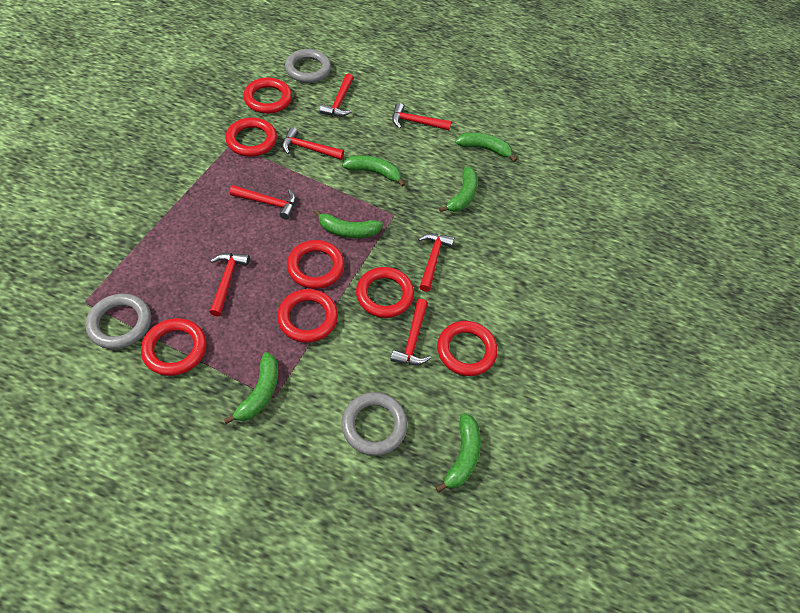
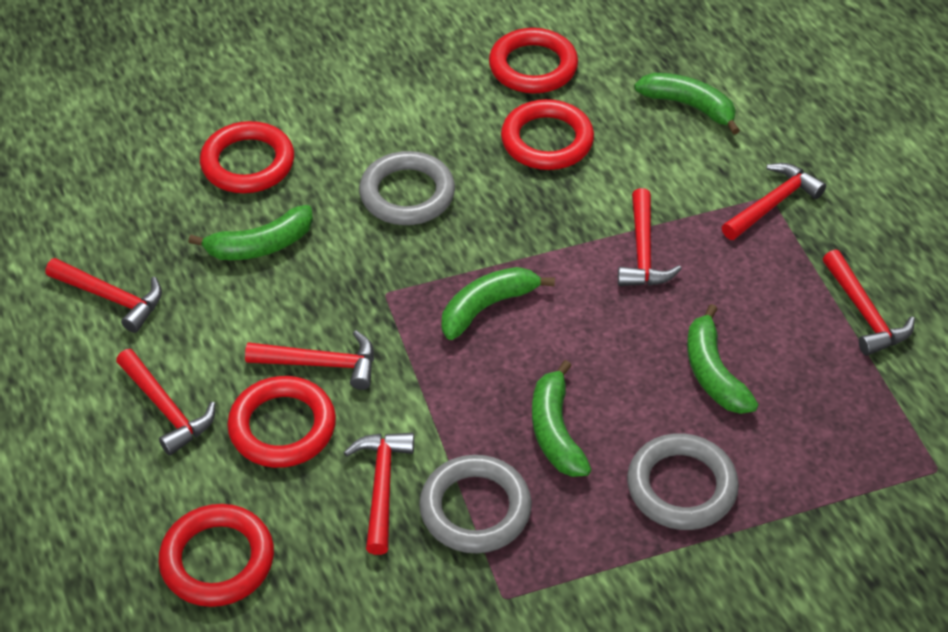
green banana: [224,352,278,424] [314,209,383,238] [342,155,405,187] [435,413,481,493] [439,166,478,213] [455,132,517,162] = 6 -> [188,205,313,260] [442,267,555,340] [532,360,592,477] [634,73,740,135] [687,304,758,414] = 5
red ring: [141,318,207,376] [225,118,277,157] [243,78,292,114] [277,289,338,343] [287,240,344,289] [356,267,414,318] [437,321,498,376] = 7 -> [158,504,274,607] [200,121,294,193] [227,376,336,468] [489,28,578,94] [501,99,594,170] = 5

